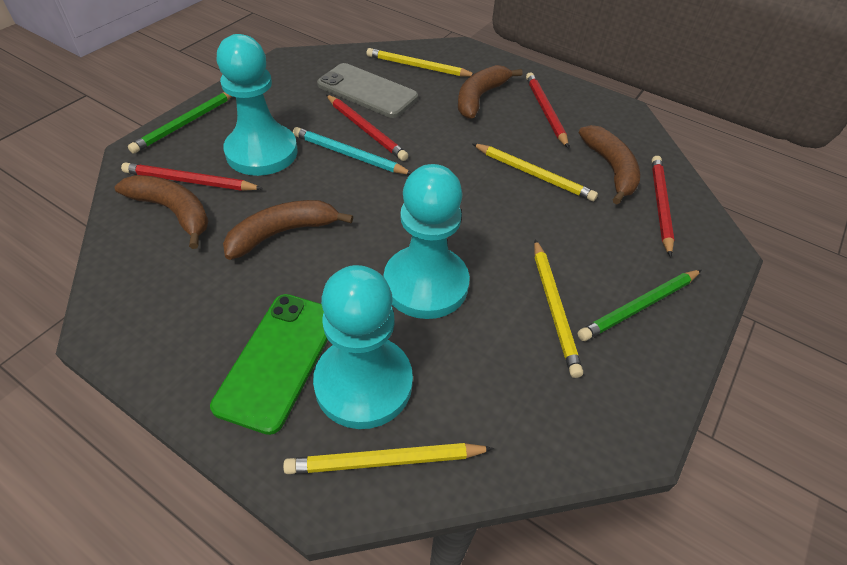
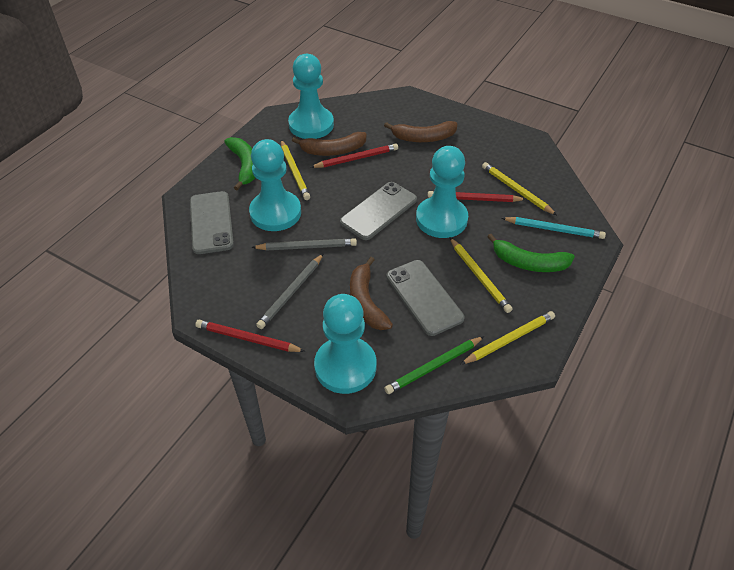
brown banana: [115,175,208,249] [223,200,353,260] [458,65,523,119] [579,125,640,204] = 4 -> [292,132,367,156] [350,257,393,330] [384,121,457,142] = 3
green banana: none = 0 -> [224,137,255,191] [487,234,575,272] = 2
green pencil: [128,92,232,154] [578,270,702,341] = 2 -> [384,336,484,394] = 1
green phone: [210,294,328,435] = 1 -> none = 0
grey pencil: none = 0 -> [251,238,357,251] [256,253,324,329] = 2
grey phone: [317,63,418,118] = 1 -> [190,191,234,254] [340,182,417,240] [386,260,464,336] = 3
red pencil: [121,163,263,191] [326,95,408,161] [526,72,569,148] [652,156,674,257] = 4 -> [195,320,305,352] [311,144,398,168] [428,191,526,202] = 3
turquoise pawn: [216,34,298,176] [313,265,413,429] [383,164,470,319] = 3 -> [249,139,301,231] [288,54,334,139] [314,294,377,394] [416,146,468,238] = 4

